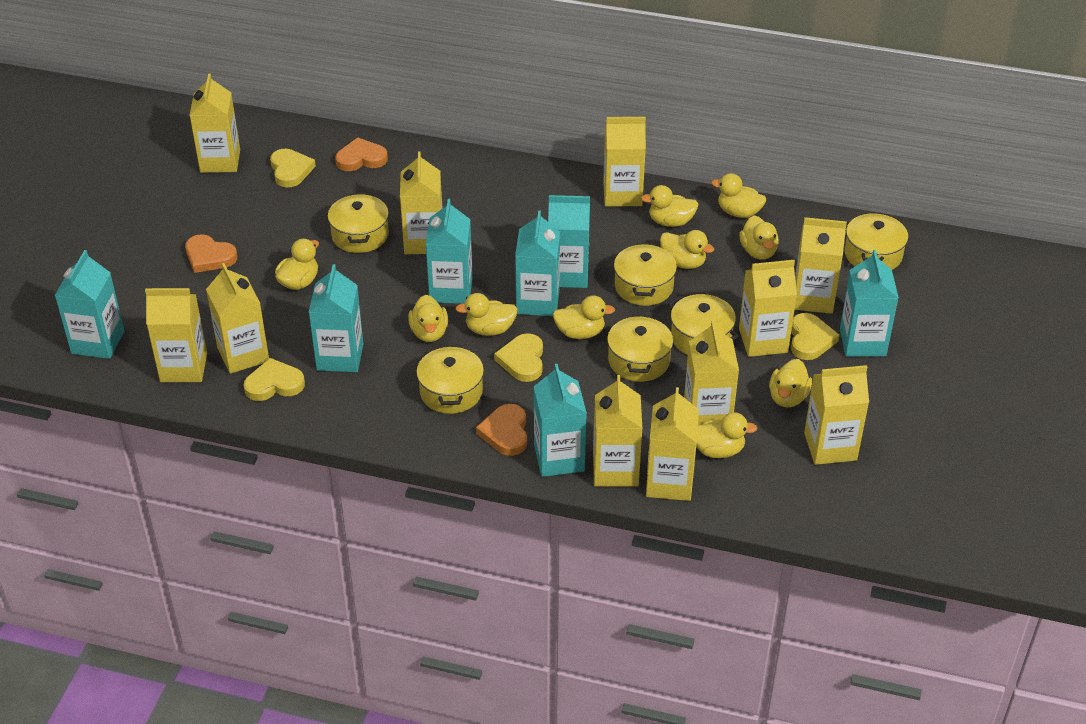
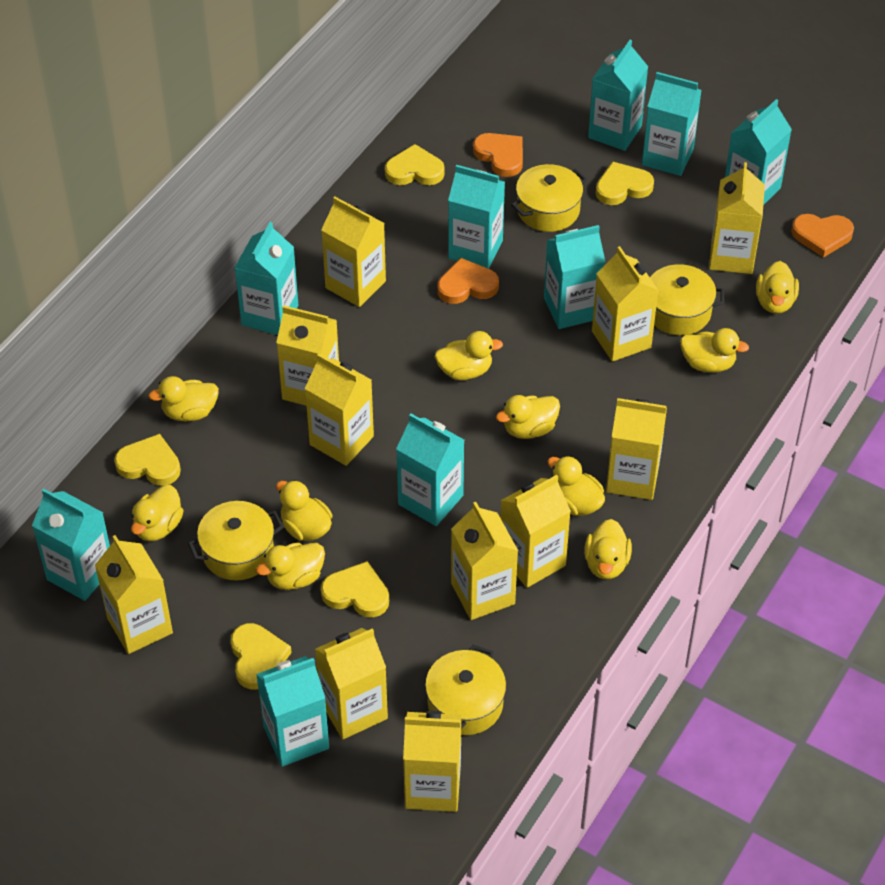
turquoise carton: [54,250,124,359] [309,264,363,372] [425,199,473,304] [515,210,560,316] [534,364,587,477] [548,195,590,288] [840,250,899,357] = 7 -> [32,489,110,601] [234,222,298,335] [256,656,329,767] [396,414,464,526] [448,165,505,269] [544,225,605,329] [588,40,648,151] [642,72,702,176] [725,99,792,205] = 9
yellow heart: [244,358,305,401] [270,149,316,187] [494,333,543,382] [791,313,839,360] = 4 -> [114,434,181,486] [231,623,292,689] [321,561,389,618] [385,144,445,185] [596,161,654,205] = 5
yellow pot: [328,193,389,253] [416,344,484,414] [607,314,673,382] [614,243,677,306] [668,294,739,355] [845,212,908,270] = 6 -> [188,501,284,580] [425,645,506,735] [511,164,587,232] [650,264,724,335] = 4

